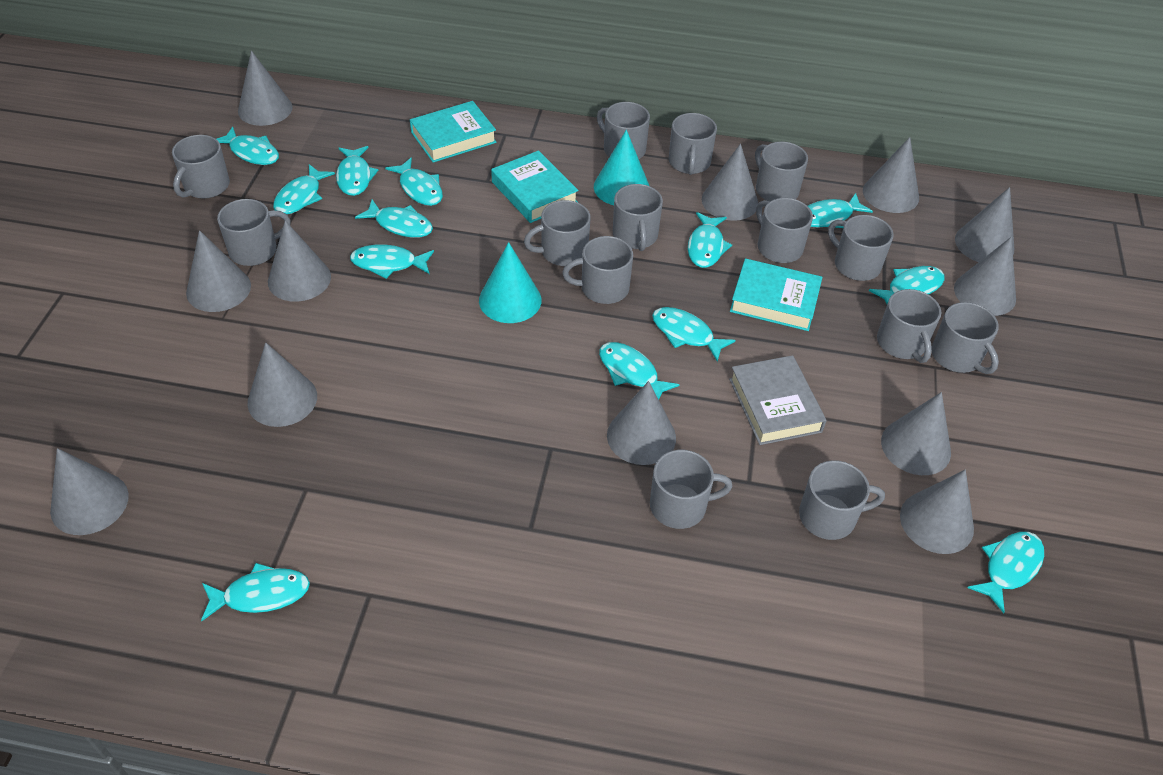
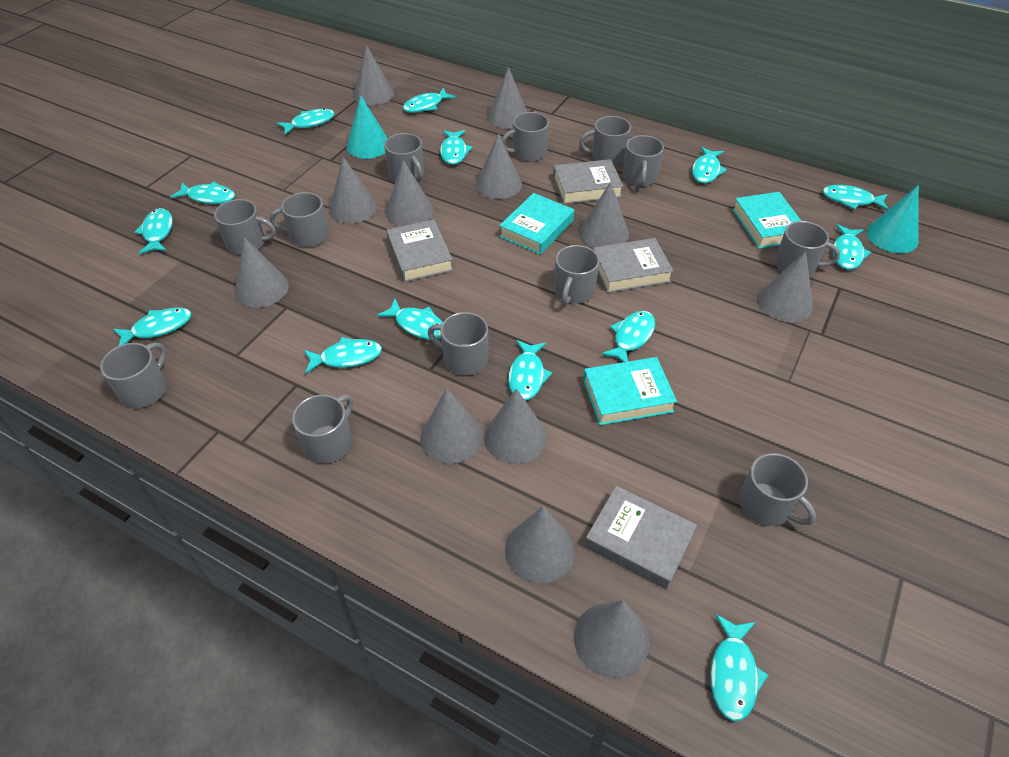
grey book: [729,355,827,445] = 1 -> [386,219,453,282] [553,159,623,204] [585,486,697,589] [593,238,673,293] = 4
grey mug: [172,135,230,199] [217,199,291,266] [524,200,590,266] [562,236,633,304] [597,102,650,159] [613,184,663,251] [650,450,733,529] [669,113,717,175] [755,142,808,201] [756,198,813,263] [799,460,885,540] [828,215,894,281] [877,289,941,363] [932,302,999,374] = 14 -> [100,342,167,408] [214,199,276,255] [270,192,329,247] [292,395,353,463] [384,133,424,182] [428,312,488,375] [502,112,549,162] [554,245,599,305] [579,116,631,166] [622,135,664,187] [739,453,816,526] [775,221,840,276] = 12
turquoise fish: [201,563,310,621] [217,127,279,165] [273,164,335,214] [336,146,379,196] [350,245,434,279] [355,200,433,238] [385,157,443,206] [599,342,680,400] [652,307,735,362] [688,212,732,268] [808,193,873,228] [869,266,945,304] [968,532,1044,613] = 13 -> [113,308,191,346] [135,208,173,254] [170,182,235,204] [277,108,334,135] [304,337,382,373] [377,299,443,340] [403,88,456,113] [440,130,473,165] [508,340,552,400] [601,311,655,362] [692,147,727,183] [710,614,769,721] [822,185,889,210] [833,224,871,270] = 14

